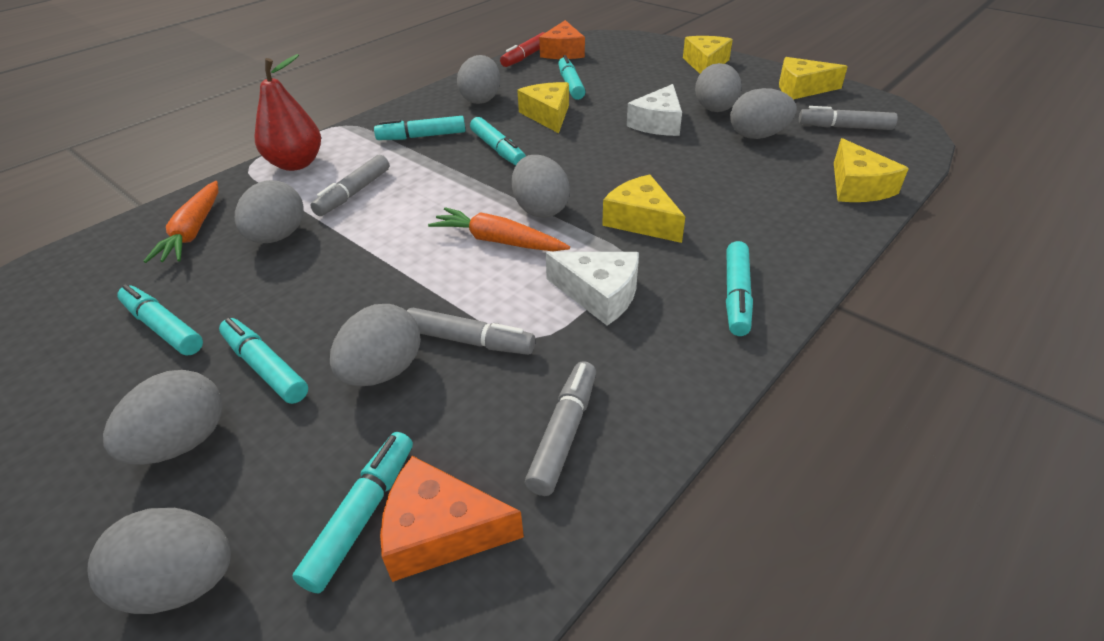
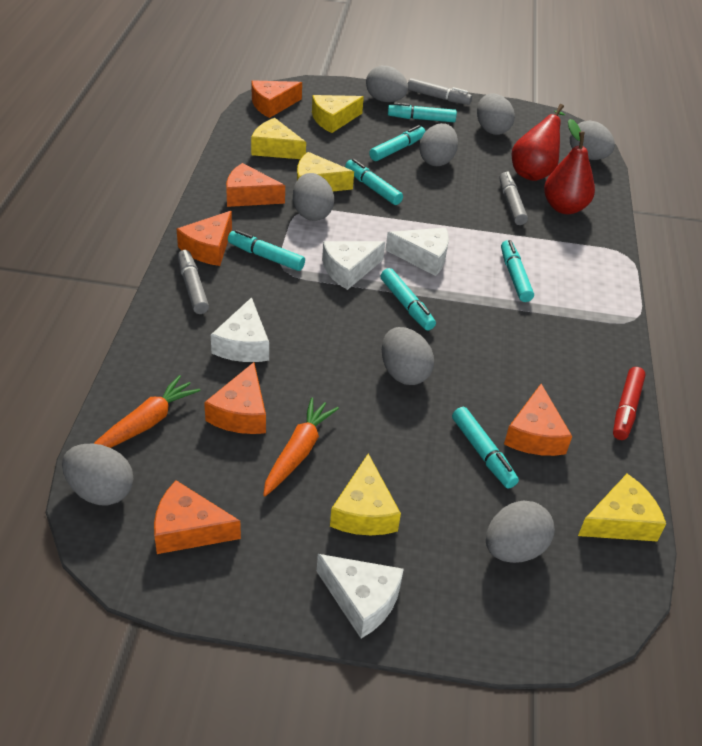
grey marker: [310,155,389,216] [407,308,535,355] [525,361,596,496] [799,106,898,130] = 4 -> [178,250,209,314] [408,78,472,105] [499,172,528,225] = 3
orange cheese: [380,456,524,582] [539,20,585,59] = 2 -> [154,480,241,554] [177,211,232,266] [204,362,266,434] [226,163,285,207] [252,80,302,118] [504,384,572,456] = 6
red pear: [255,54,321,171] = 1 -> [512,104,565,181] [544,119,595,214] = 2
white cheese: [546,252,639,325] [627,84,682,136] = 2 -> [211,297,269,362] [317,554,404,638] [322,241,385,290] [386,228,449,276] = 4

